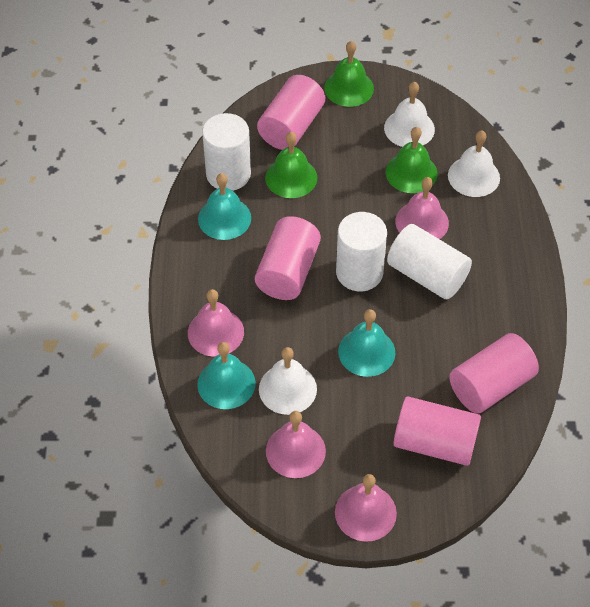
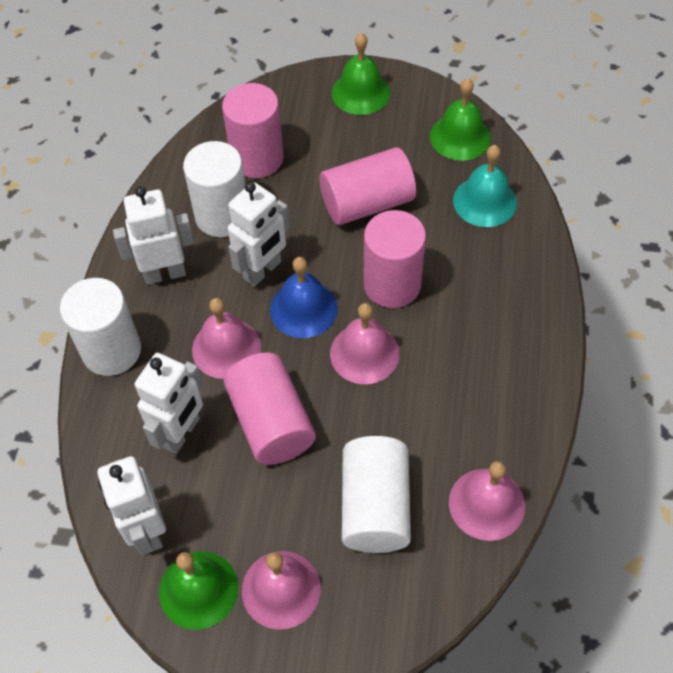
blue bell: none = 0 -> [270,257,338,338] = 1
turquoise bell: [197,342,256,409] [198,173,251,240] [338,309,396,377] = 3 -> [453,145,517,227] = 1
white bell: [259,347,317,415] [384,82,435,147] [448,131,500,197] = 3 -> none = 0
white robot: none = 0 -> [97,456,166,555] [113,186,194,285] [135,353,203,454] [228,182,290,287] = 4

